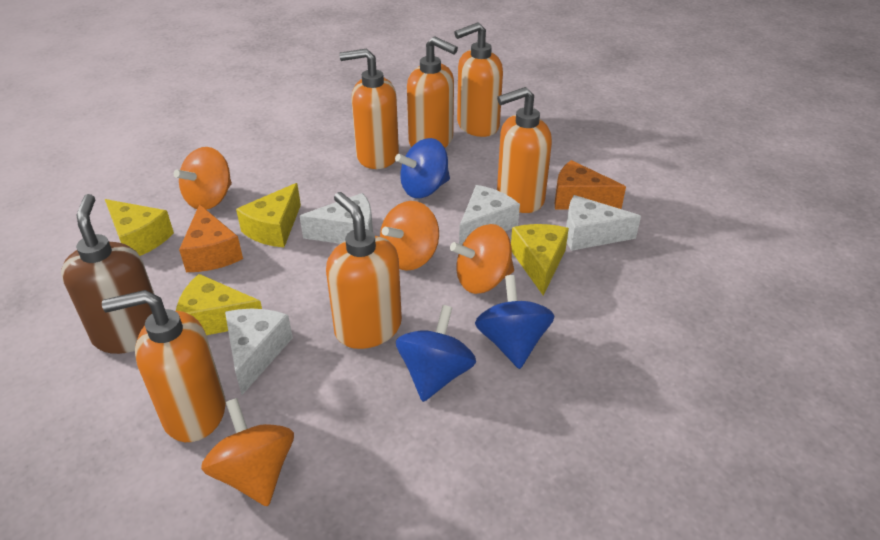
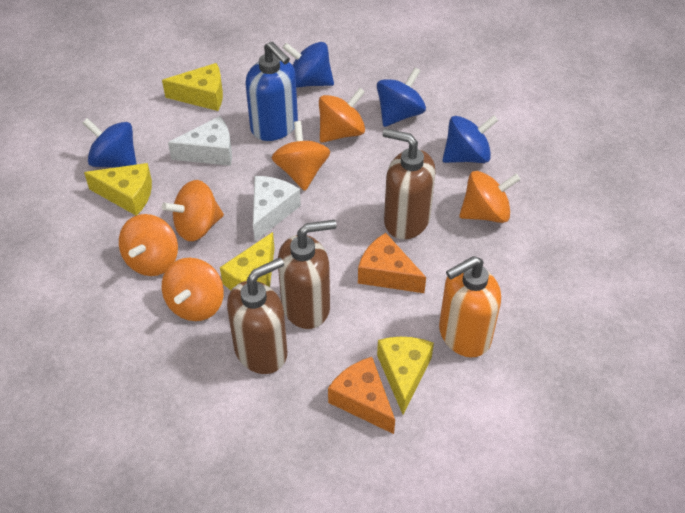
blue soap dispenser: none = 0 -> [246,42,298,141] = 1
blue spinning top: [395,138,450,198] [396,305,476,402] [475,275,555,369] = 3 -> [83,118,137,168] [282,42,334,88] [377,67,426,127] [443,115,498,163] = 4
brown soap dispenser: [61,194,154,354] = 1 -> [227,258,287,374] [278,220,337,329] [382,128,436,239] = 3
orange soap dispenser: [102,290,226,442] [326,192,402,349] [339,48,399,169] [407,36,458,148] [454,22,503,137] [497,87,552,213] = 6 -> [439,256,501,357] = 1
orange spinning top: [174,147,232,210] [201,398,294,506] [380,201,439,271] [450,224,514,294] = 4 -> [119,214,178,276] [162,180,224,241] [162,258,224,321] [272,121,330,191] [319,88,365,143] [459,171,520,223] = 6
white cheese: [225,309,293,395] [300,193,373,244] [459,185,520,245] [566,195,641,251] = 4 -> [168,116,232,166] [253,176,301,241] = 2

